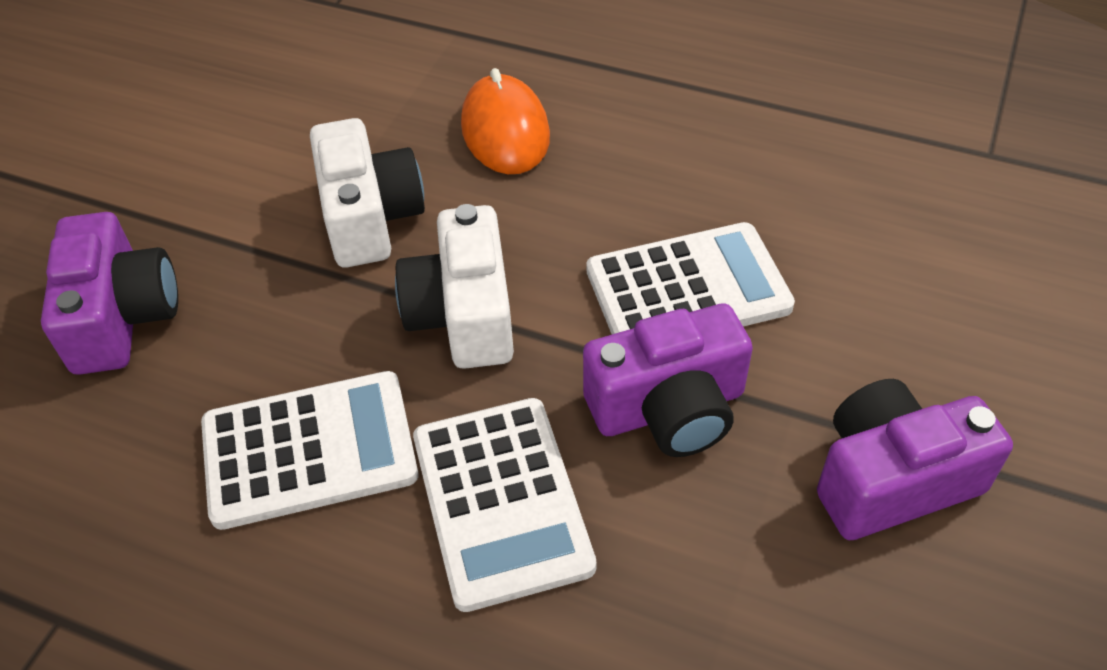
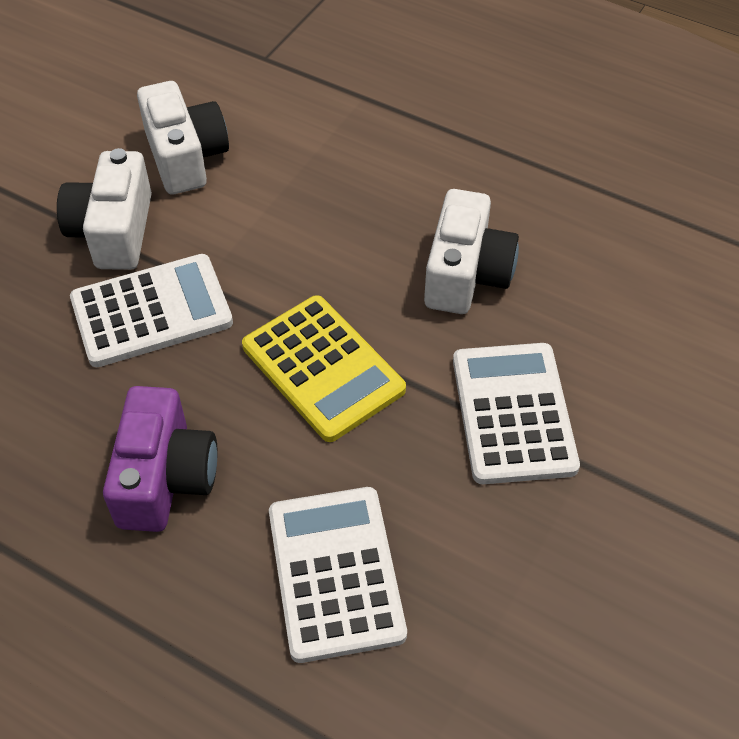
orange mouse: [461,68,550,174] = 1 -> none = 0
purple camera: [41,212,178,375] [583,303,753,457] [817,379,1013,540] = 3 -> [103,386,217,532] = 1
white camera: [310,118,425,268] [395,204,514,369] = 2 -> [57,148,152,270] [137,81,229,194] [424,189,519,314] = 3
yellow calculator: none = 0 -> [242,295,406,442] = 1

